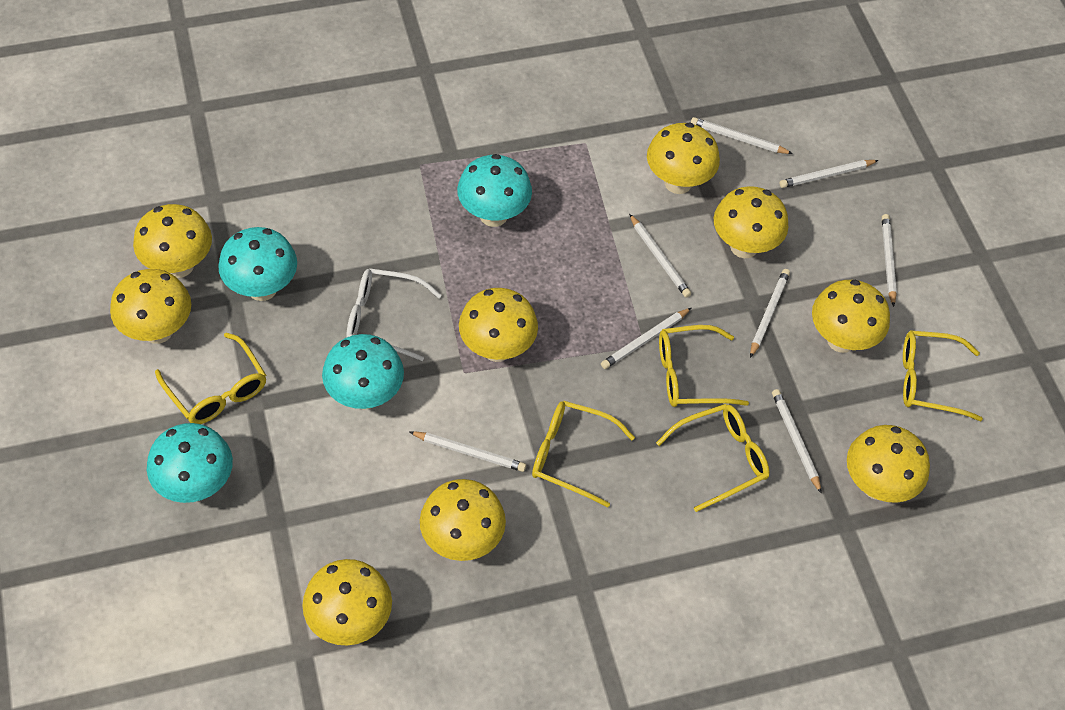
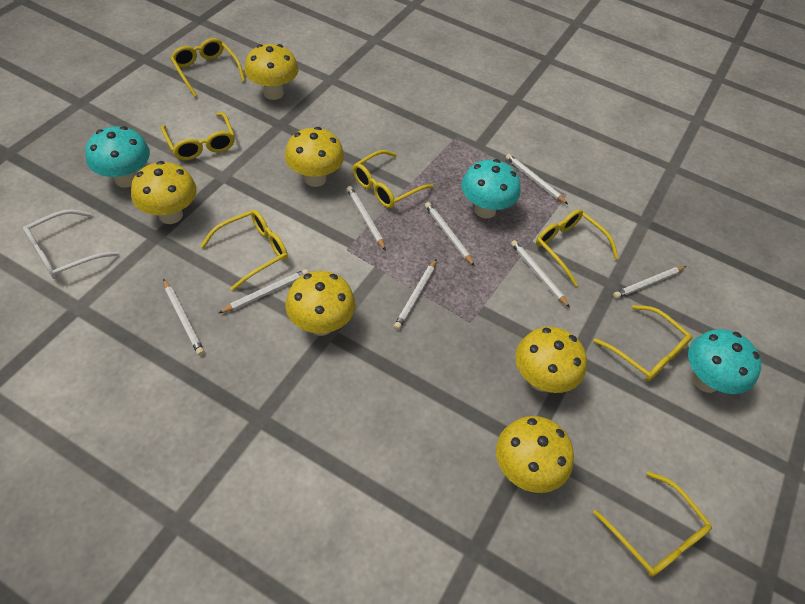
turquoise mushroom: [147,423,233,503] [218,227,297,301] [322,334,404,409] [457,154,532,227] = 4 -> [85,126,150,188] [462,159,521,219] [688,329,761,394] = 3
yellow glasses: [155,333,266,424] [532,401,635,507] [656,404,769,512] [659,325,749,407] [903,330,983,421] = 5 -> [161,112,235,160] [170,38,245,97] [200,210,288,291] [353,150,433,208] [536,209,619,287] [593,305,692,381] [593,471,712,577] = 7
yellow mushroom: [110,269,191,344] [133,204,212,278] [302,559,392,645] [420,479,506,561] [459,288,538,362] [647,123,720,194] [714,186,788,258] [812,280,890,353] [847,425,930,503] = 9 -> [131,161,197,224] [244,44,298,100] [285,127,344,187] [286,271,356,336] [496,416,574,493] [516,327,587,393] = 6

